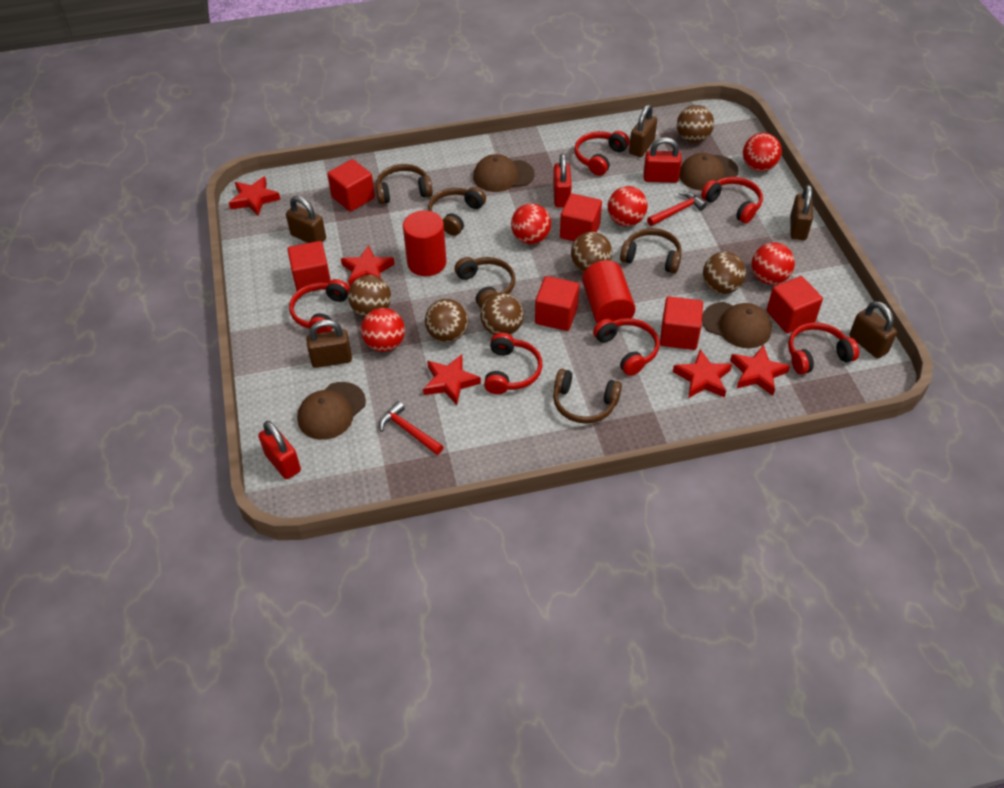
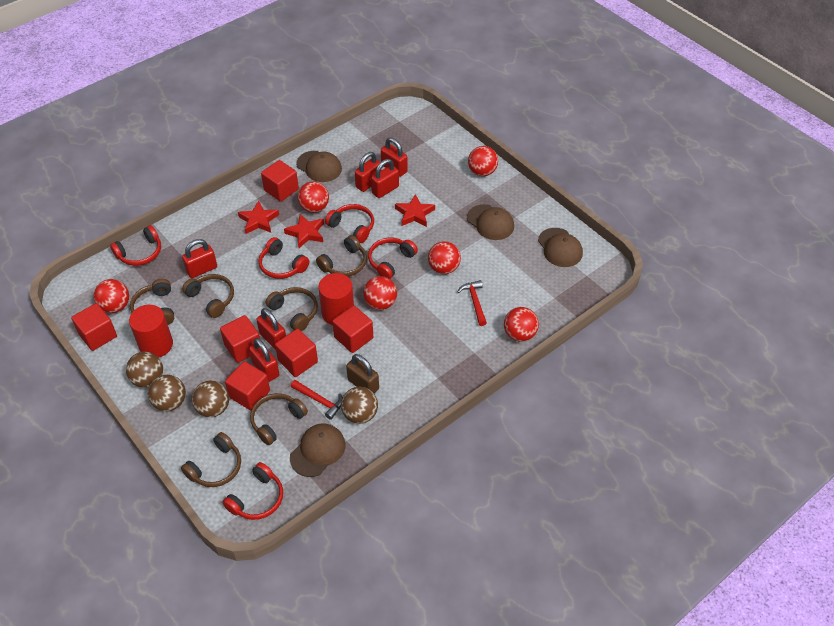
brown ball: [348,275,391,317] [425,299,468,343] [480,293,524,335] [571,232,612,272] [677,105,714,143] [703,252,746,294] = 6 -> [126,352,163,388] [148,375,186,411] [192,380,229,417] [341,387,378,424] = 4
brown headphones: [376,164,433,204] [428,187,486,236] [454,257,516,308] [553,369,622,424] [620,228,682,274] = 5 -> [130,279,174,325] [181,432,241,487] [182,274,234,318] [250,393,308,445] [266,287,318,331] [316,235,367,277] = 6
brown padlock: [286,196,326,243] [306,320,352,368] [629,105,657,157] [790,185,813,240] [849,301,897,359] = 5 -> [346,354,379,393] = 1
red ball: [361,308,405,352] [511,203,551,244] [608,186,648,226] [743,133,782,172] [752,242,795,285] = 5 -> [94,279,129,313] [298,181,329,213] [363,276,397,310] [428,241,461,274] [468,146,498,176] [504,307,539,342] = 6
red headphones: [289,279,350,333] [484,333,542,394] [574,131,629,176] [593,318,659,376] [701,177,763,224] [788,322,859,375] = 6 -> [110,225,161,266] [222,462,283,520] [258,237,309,279] [325,204,374,243] [368,238,418,279] = 5
red padlock: [258,421,301,479] [553,153,572,208] [643,137,682,183] = 3 -> [182,239,217,278] [249,338,279,382] [256,308,286,350] [355,152,382,192] [371,159,399,198] [381,137,408,177] = 6
red star: [229,176,280,216] [341,245,395,287] [423,354,481,405] [673,349,732,398] [730,345,790,396] = 5 -> [238,201,279,234] [284,214,324,248] [395,194,435,227] = 3

